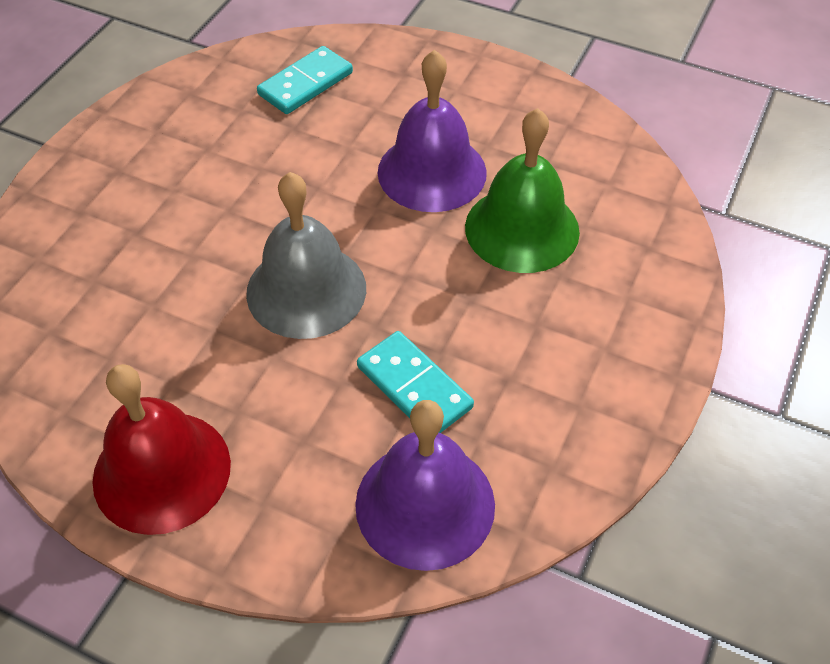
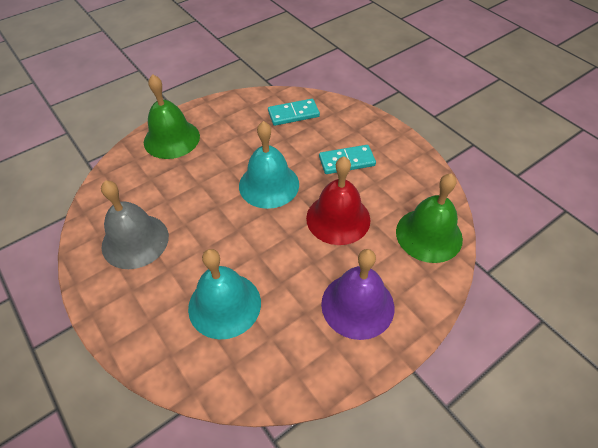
green bell: [465,108,580,273] = 1 -> [144,74,200,159] [396,174,463,263] = 2
purple bell: [355,400,495,571] [378,50,487,212] = 2 -> [321,249,394,340] = 1
turquoise bell: none = 0 -> [188,249,261,340] [239,121,299,209] = 2

